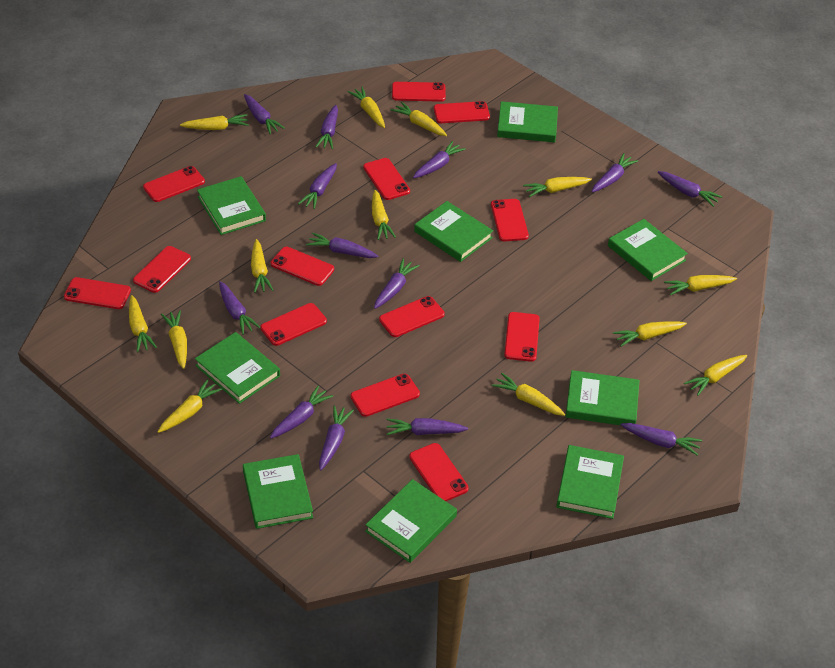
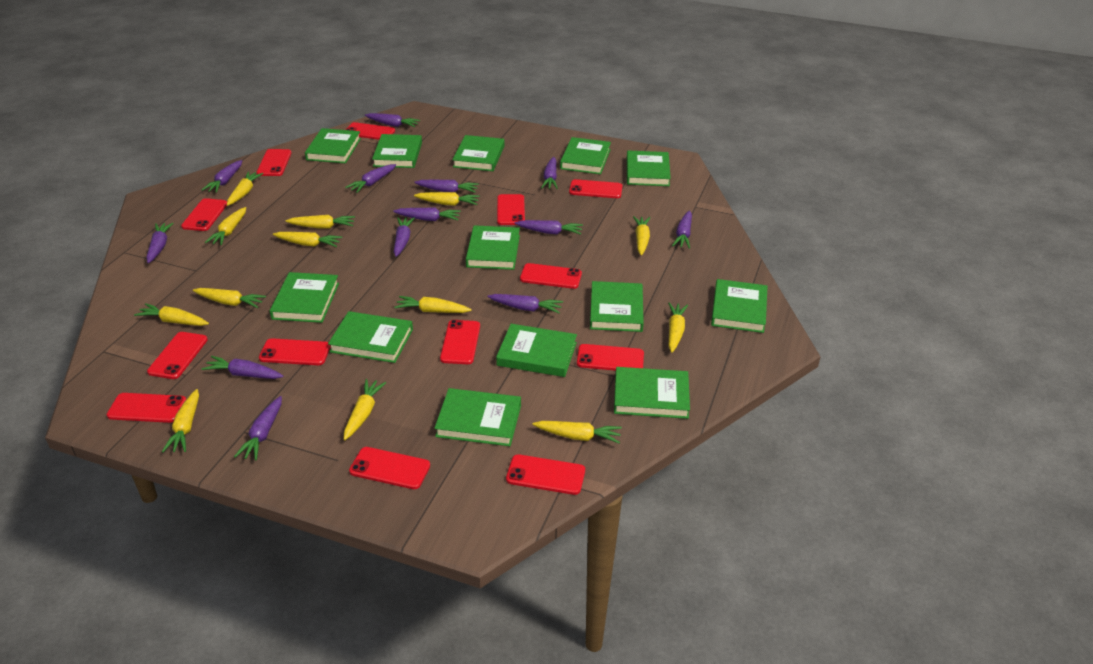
green book: [195,332,280,404] [197,176,266,235] [243,454,313,529] [365,479,457,563] [414,201,493,262] [497,101,558,142] [557,445,624,519] [565,370,640,425] [608,219,688,281] = 9 -> [270,272,339,323] [305,128,361,163] [328,311,413,363] [372,134,422,168] [434,388,521,446] [452,135,505,171] [466,225,520,270] [496,324,577,377] [560,137,611,174] [590,281,644,332] [614,367,690,419] [627,150,671,186] [711,279,768,333] = 13

